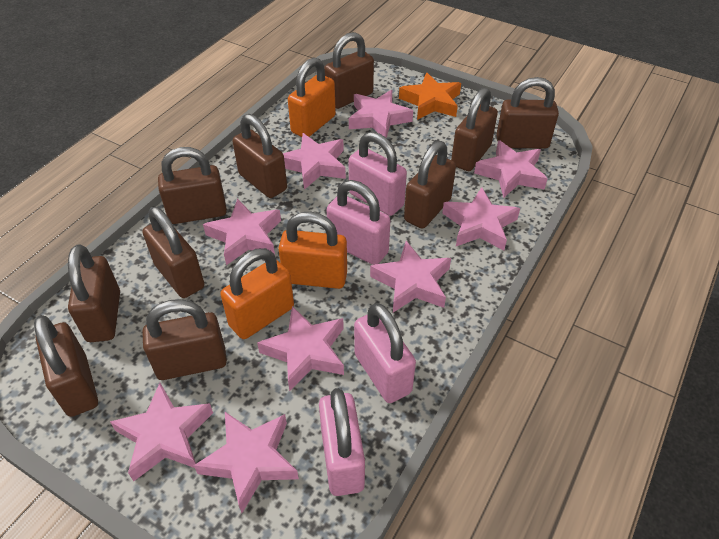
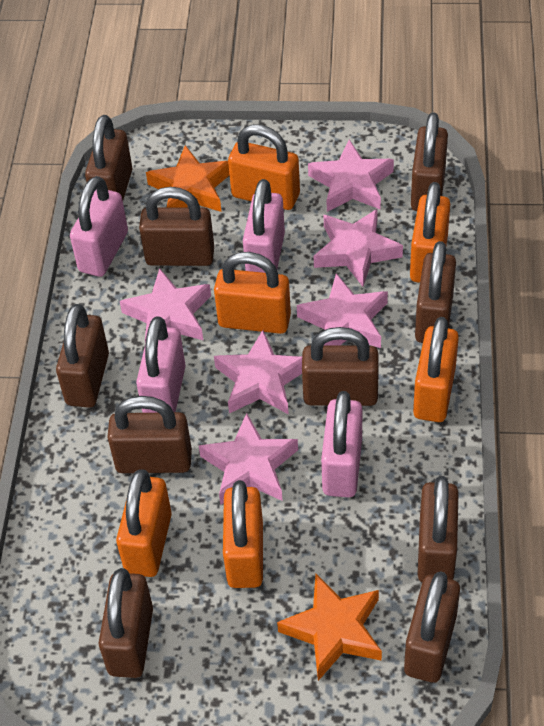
orange padlock: [220,248,294,339] [278,212,347,289] [288,57,336,137] = 3 -> [116,469,172,577] [214,252,291,334] [223,480,263,588] [228,124,300,210] [410,182,450,283] [413,317,459,422] = 6
orange star: [399,72,461,120] = 1 -> [146,145,230,212] [277,574,382,681] = 2
pink star: [110,383,213,481] [194,412,299,513] [203,199,281,265] [257,306,344,391] [283,133,346,190] [349,90,413,138] [370,241,451,313] [442,187,520,250] [474,140,548,198] = 9 -> [120,268,211,343] [199,413,298,505] [214,330,302,415] [297,273,388,348] [308,140,394,212] [314,208,403,287] = 6

